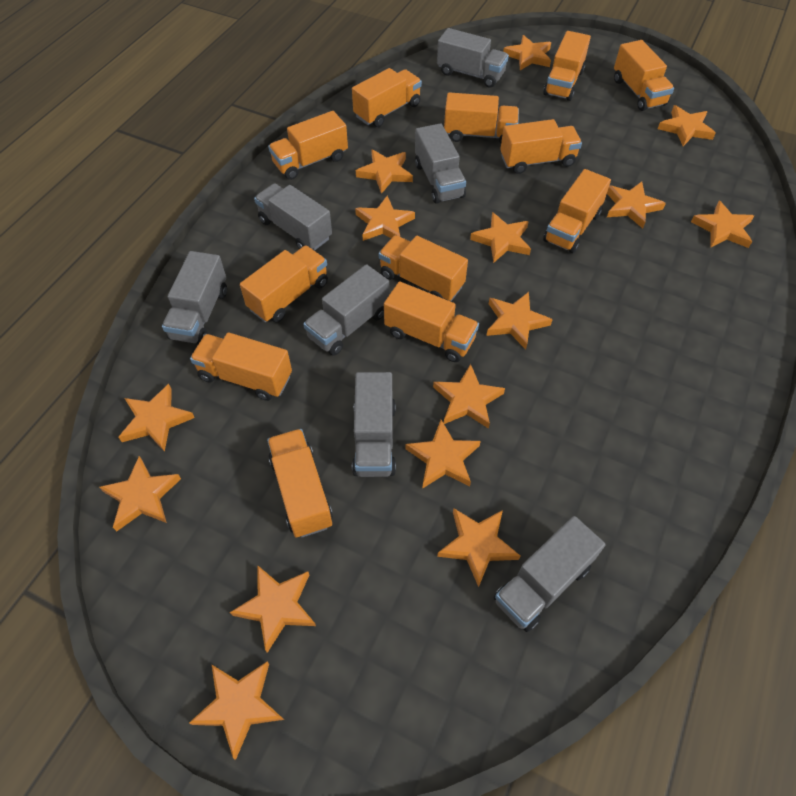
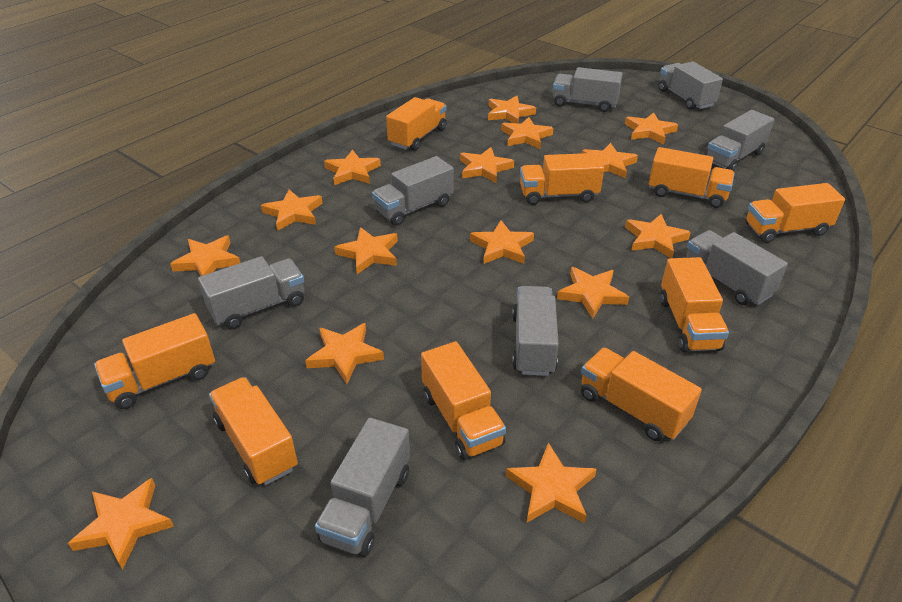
grey truck: [162,251,227,344] [254,184,332,250] [303,264,390,356] [352,372,396,477] [415,123,466,204] [437,28,509,88] [494,516,605,632] = 7 -> [198,256,304,329] [315,418,410,557] [372,156,454,226] [512,286,559,376] [553,67,623,112] [658,61,723,110] [686,230,788,305] [706,110,774,171] = 8
orange truck: [190,333,292,401] [240,246,328,322] [267,429,333,537] [268,111,348,180] [352,68,422,127] [379,235,468,301] [384,281,479,362] [444,92,519,143] [500,119,582,174] [543,31,591,101] [543,169,611,253] [614,40,674,111] = 12 -> [94,313,215,409] [209,377,298,485] [386,97,447,151] [421,341,506,460] [520,153,604,205] [581,348,702,441] [649,147,735,208] [660,257,729,353] [746,183,845,243] = 9

